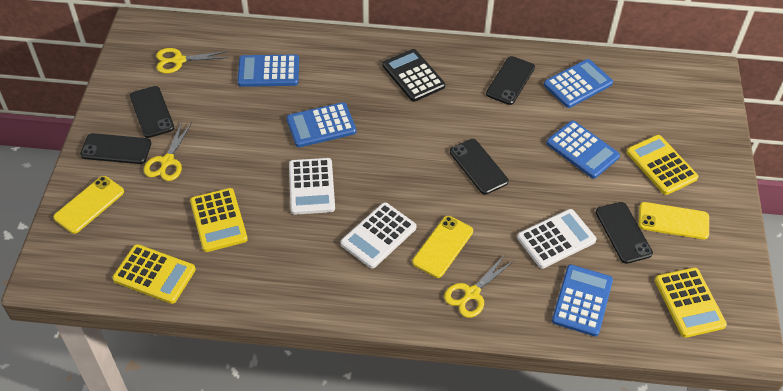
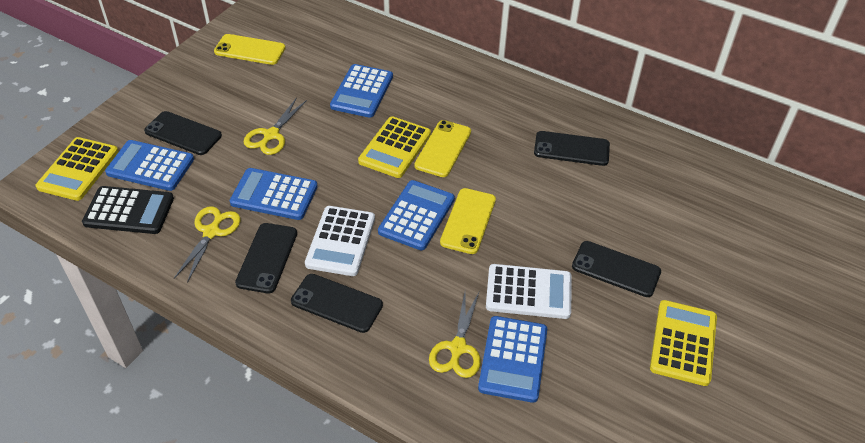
white calculator: [289,158,335,215] [340,202,416,269] [517,209,596,269] = 3 -> [305,206,375,276] [486,264,572,319] = 2
yellow calculator: [112,244,196,304] [190,188,248,252] [627,135,698,195] [655,267,727,338] = 4 -> [36,137,118,201] [358,117,431,178] [650,300,717,386] = 3

